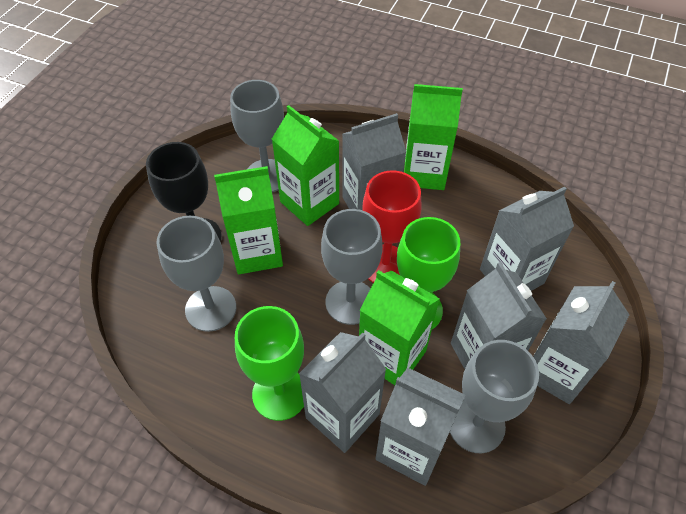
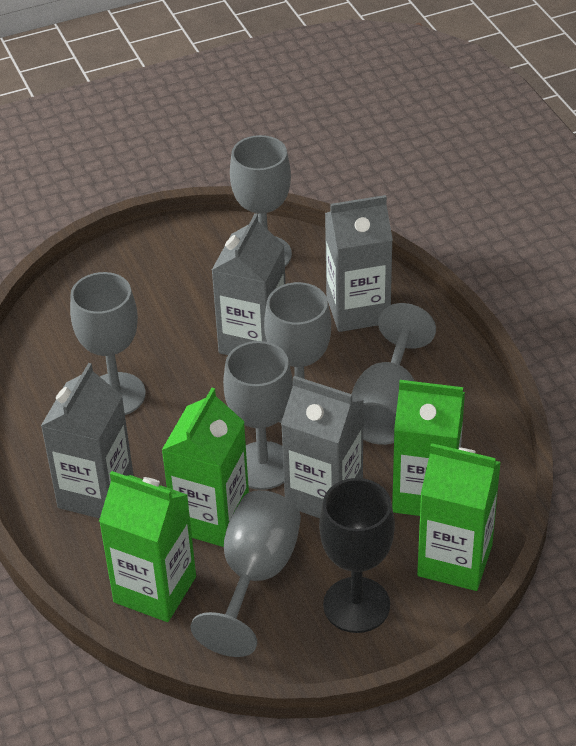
green goblet: [235,306,304,421] [397,217,460,329] = 2 -> none = 0
grey carton: [299,332,386,453] [342,113,406,210] [376,368,465,486] [451,262,547,369] [480,187,574,291] [533,281,629,404] = 6 -> [41,363,134,518] [212,213,286,355] [281,376,364,518] [325,195,393,332] = 4
grey goblet: [157,216,236,332] [230,80,284,192] [321,209,383,325] [450,340,539,453] = 4 -> [70,272,146,415] [190,490,301,657] [223,341,293,490] [230,135,292,266] [264,282,331,423] [352,303,436,445] = 6
red goblet: [362,170,421,283] = 1 -> none = 0

